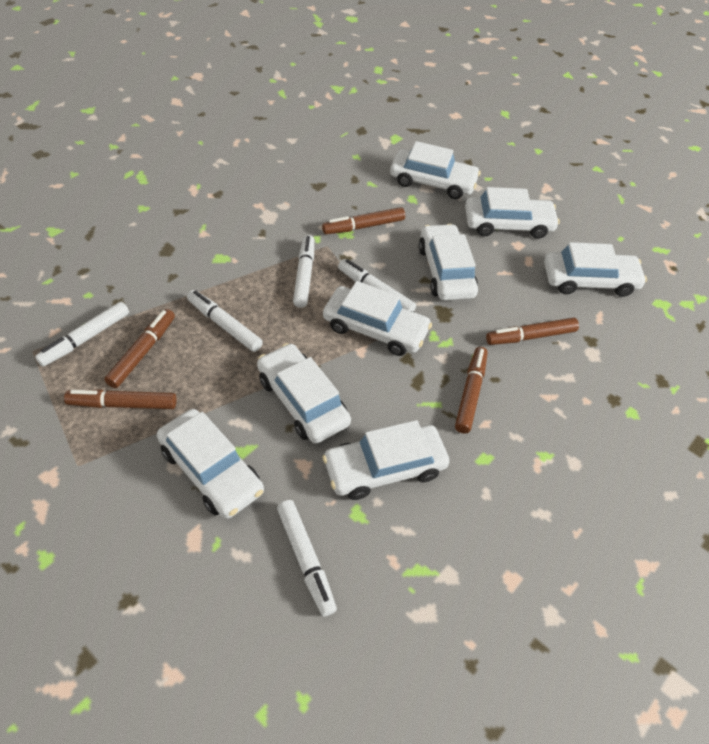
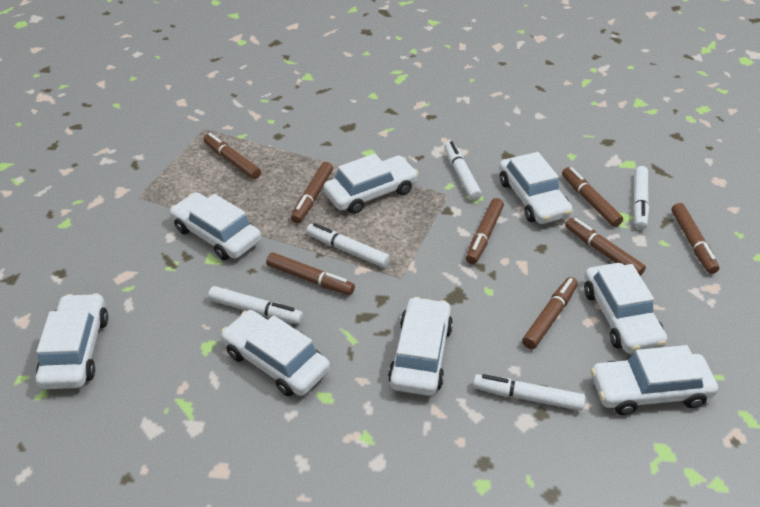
brown marker: [64,389,176,409] [104,309,175,388] [322,207,405,234] [455,347,488,434] [486,317,579,345] = 5 -> [203,133,261,179] [266,252,355,295] [291,162,333,223] [466,198,504,264] [522,277,578,349] [562,167,623,227] [565,218,646,276] [671,203,719,274] = 8

